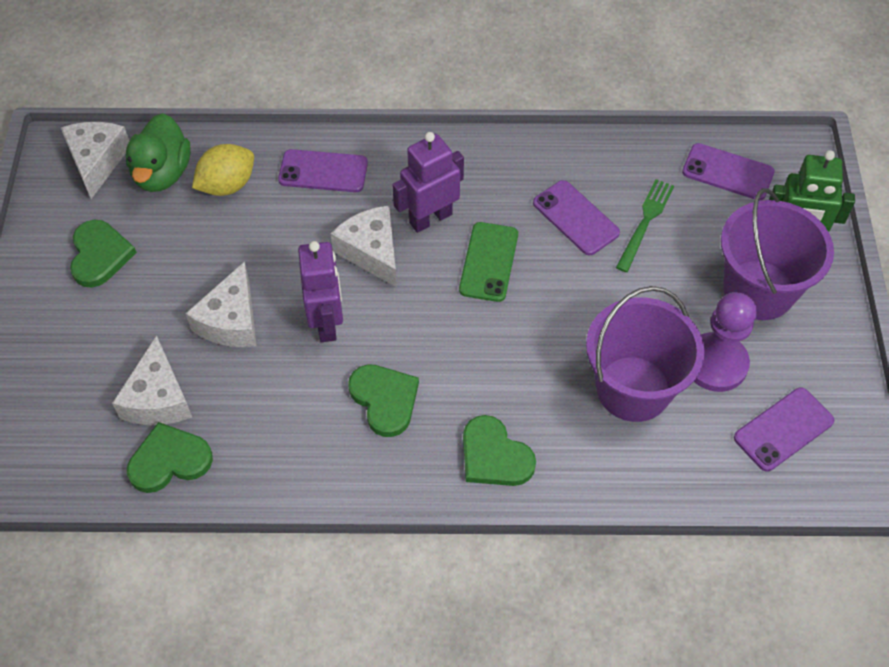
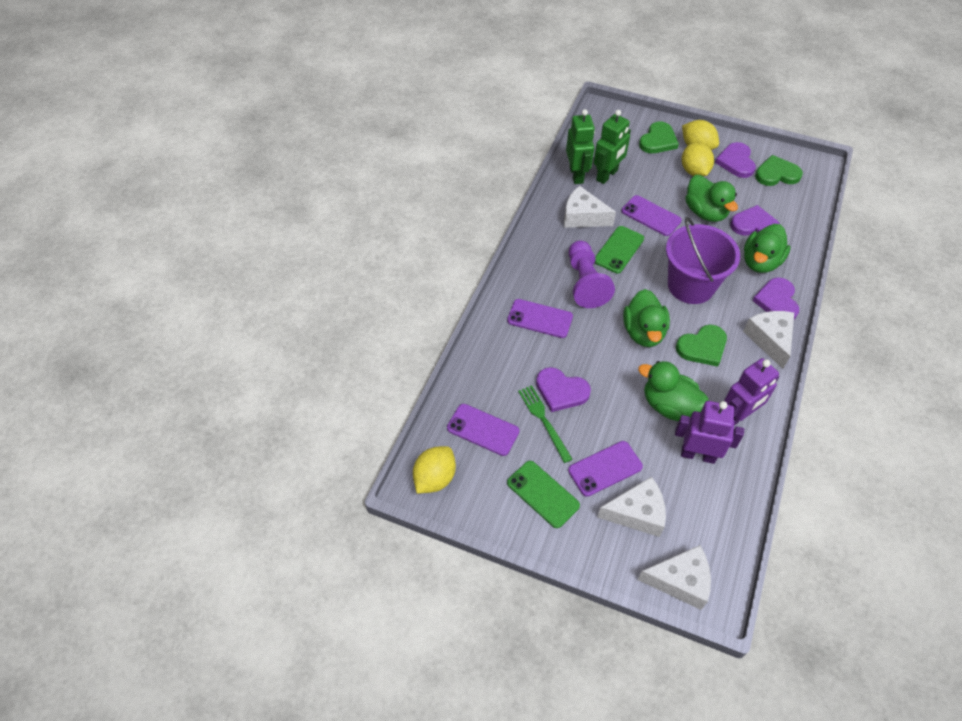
green duck: [126,113,191,192] = 1 -> [623,289,670,347] [638,361,709,421] [685,175,738,222] [744,224,791,273] = 4
green heart: [70,220,137,287] [127,422,213,493] [348,364,419,437] [463,415,536,486] = 4 -> [639,122,679,153] [676,325,727,367] [755,155,803,186] = 3
green phone: [459,222,518,302] = 1 -> [507,461,580,528] [594,226,644,273] = 2
green robot: [769,150,855,232] = 1 -> [566,109,595,184] [594,110,631,184] = 2
purple bucket: [586,286,705,422] [721,188,834,320] = 2 -> [666,217,740,304] = 1
purple heart: none = 0 -> [536,367,591,412] [715,142,756,178] [730,205,780,236] [752,277,799,320] = 4
yellow lemon: [192,144,254,196] = 1 -> [413,446,456,493] [682,120,719,150] [682,143,714,176] = 3

